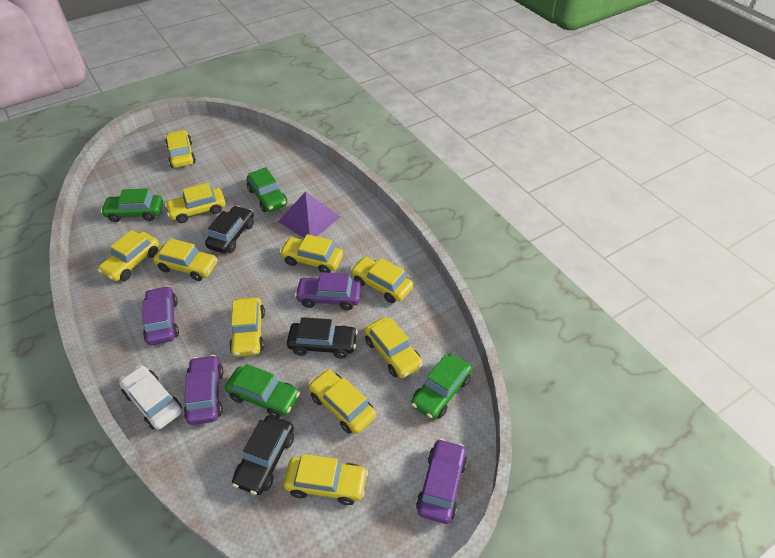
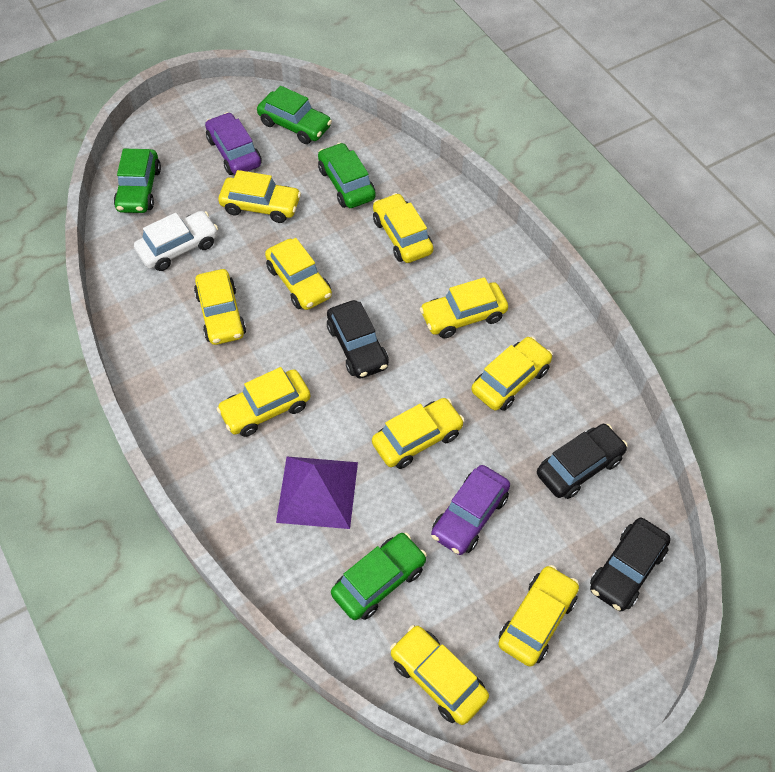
purple car: [143,286,179,345] [184,355,223,425] [295,272,361,310] [416,438,467,524] = 4 -> [205,112,262,175] [431,465,510,555] = 2

